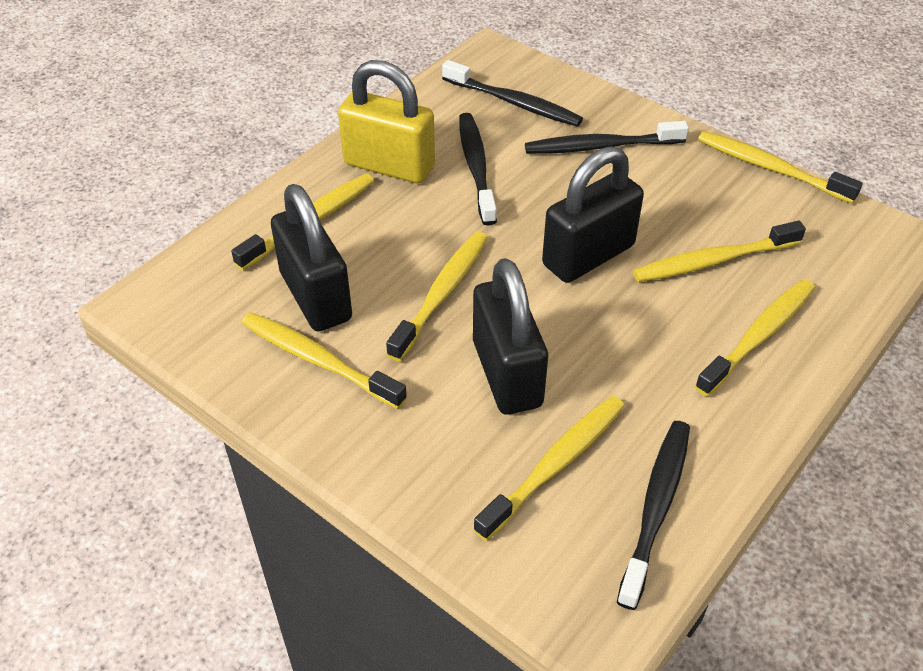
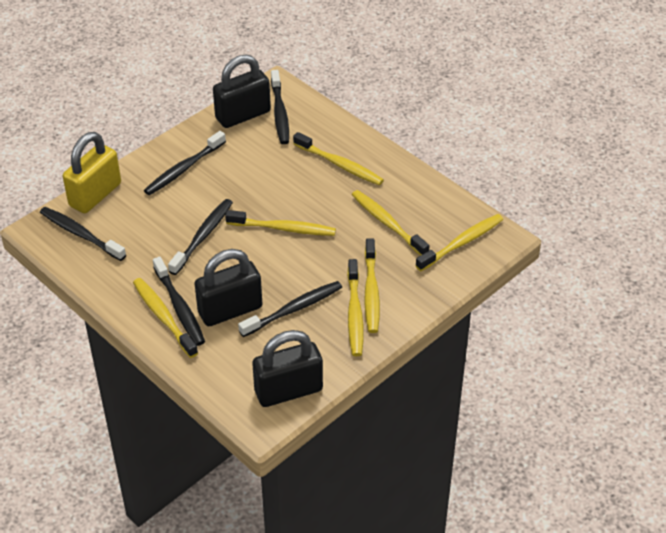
black toothbrush: [442,60,583,127] [459,113,497,226] [525,121,689,154] [617,421,690,610] = 4 -> [40,207,126,261] [144,131,226,195] [153,257,205,346] [168,199,233,275] [238,281,342,337] [271,70,289,144] = 6

